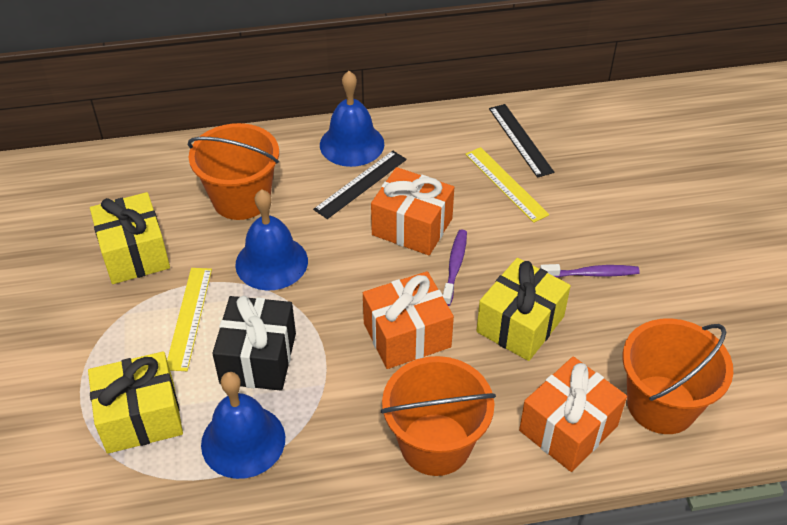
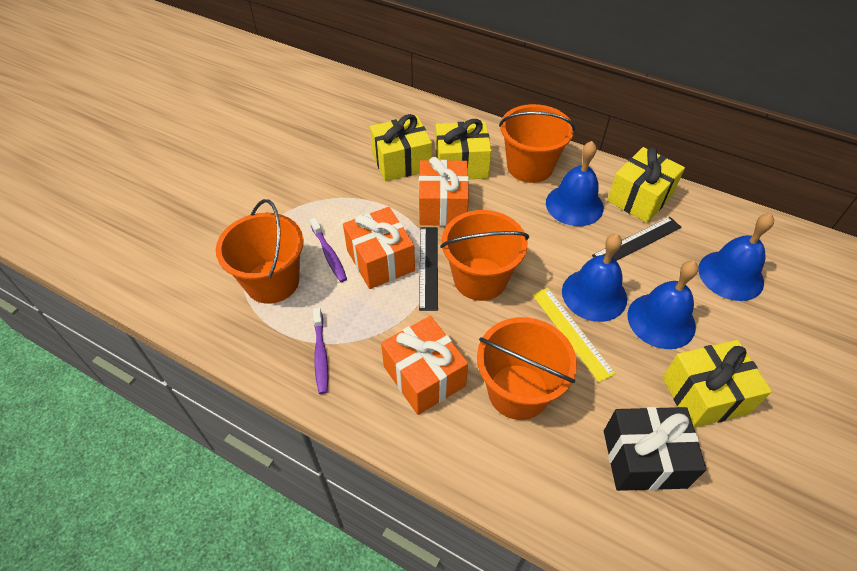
blue bell: [201,372,285,479] [235,189,308,290] [320,71,384,167] = 3 -> [546,141,604,226] [562,234,627,322] [628,261,698,349] [698,213,774,301] = 4
orange bucket: [188,123,279,220] [381,356,496,476] [622,318,733,434] = 3 -> [216,199,304,304] [440,210,529,301] [477,317,577,420] [499,104,575,183] = 4
yellow gift: [88,351,183,454] [90,192,170,284] [476,258,571,361] = 3 -> [370,114,432,181] [435,119,492,179] [607,147,685,223] [662,340,772,428] = 4
yellow ruler: [167,268,212,371] [465,147,549,223] = 2 -> [532,288,615,382] = 1

